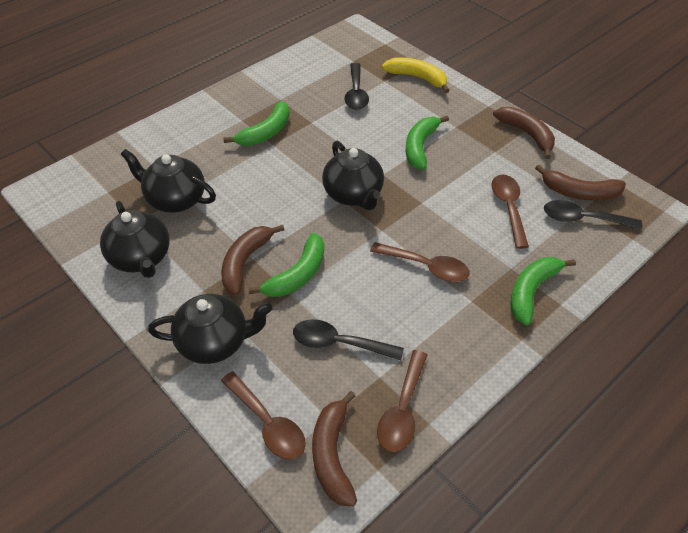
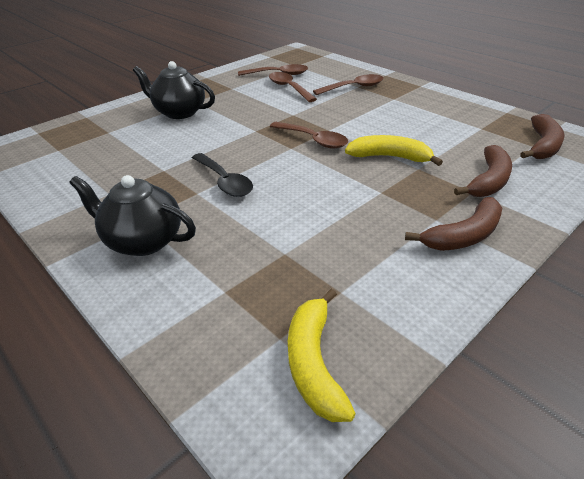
black spoon: [293,319,404,360] [345,63,369,110] [544,200,642,230] = 3 -> [192,153,253,197] = 1
black teapot: [100,201,170,278] [121,149,216,213] [148,294,272,364] [322,141,384,210] = 4 -> [69,175,196,256] [133,61,215,119] = 2
brown banana: [221,225,285,295] [312,391,357,506] [493,107,555,159] [535,165,626,201] = 4 -> [405,197,502,251] [454,145,512,197] [520,114,564,159] = 3
green banana: [223,101,290,146] [248,233,324,297] [406,116,449,170] [511,257,576,325] = 4 -> none = 0
yellow banana: [382,57,450,93] = 1 -> [288,289,356,422] [345,135,443,166] = 2

